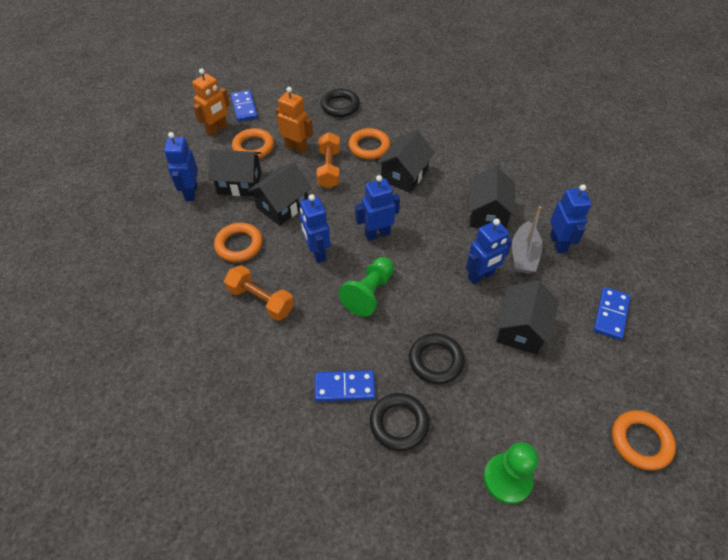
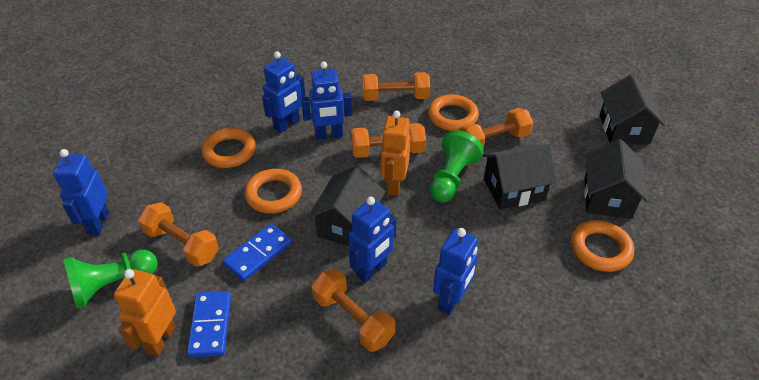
black house: [209,149,261,196] [248,162,312,226] [377,130,435,193] [469,166,516,228] [496,280,559,355] = 5 -> [308,165,385,246] [482,144,557,210] [584,139,648,219] [600,74,665,145] = 4
black ring: [321,89,360,117] [370,393,429,451] [409,333,465,384] = 3 -> none = 0
blue domino: [231,90,258,122] [315,370,375,402] [593,287,630,340] = 3 -> [187,291,231,358] [223,224,292,281] = 2
grey boat: [512,206,543,274] = 1 -> none = 0
orange dumbbell: [224,265,294,321] [317,132,340,189] = 2 -> [138,202,219,267] [311,269,395,352] [351,123,426,158] [362,72,430,101] [459,108,533,148] = 5

